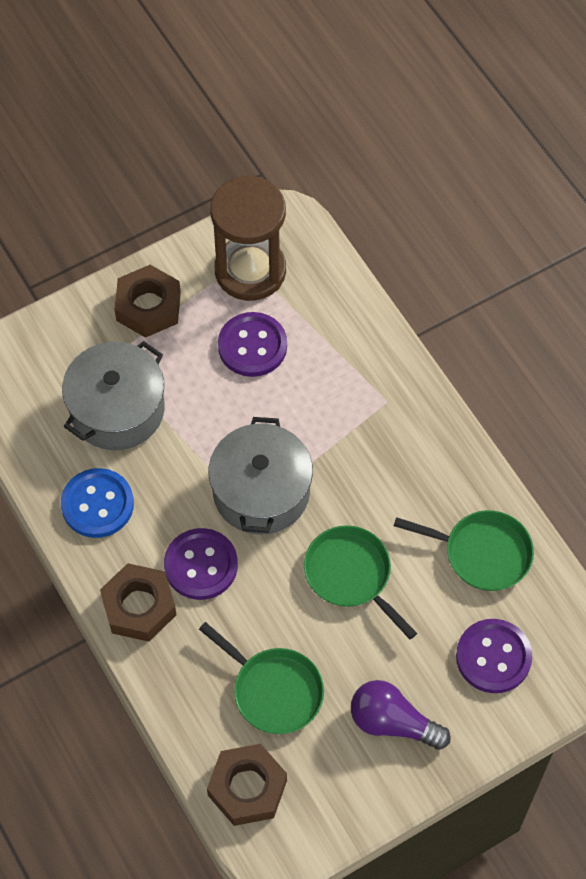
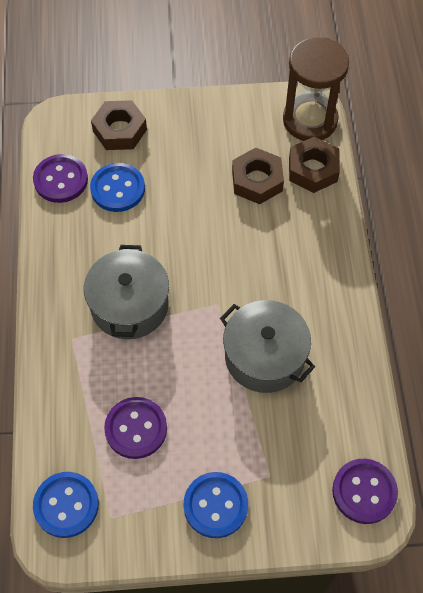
blue button: [61,468,134,538] = 1 -> [33,472,99,538] [90,163,145,212] [184,472,248,538] = 3
green pan: [199,622,324,734] [304,526,417,639] [394,510,534,591] = 3 -> none = 0
purple light bulb: [351,680,451,750] = 1 -> none = 0

